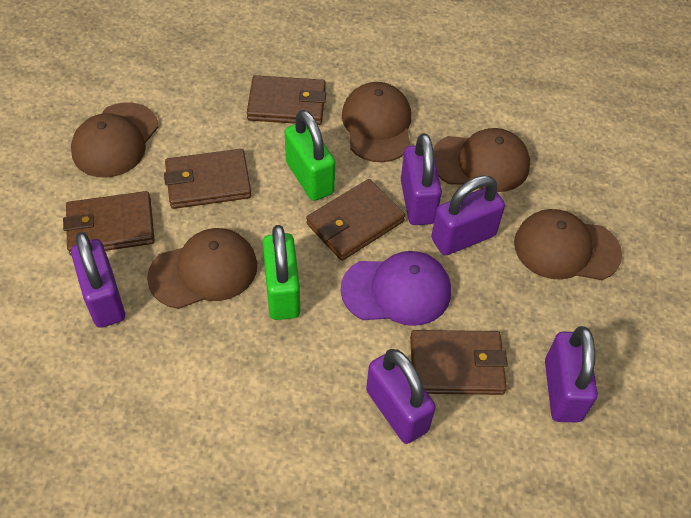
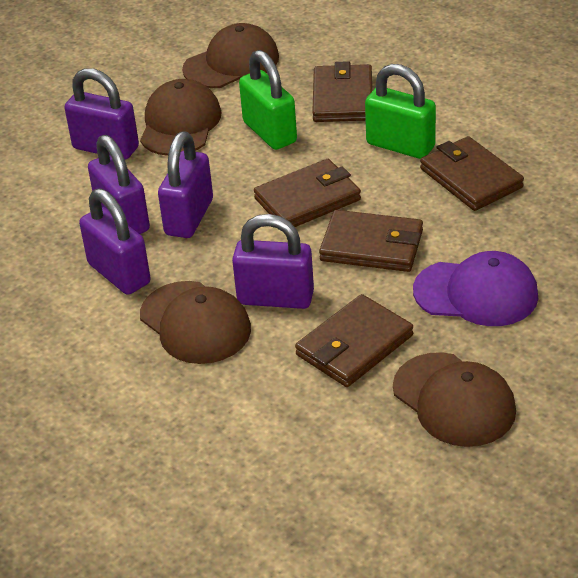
brown cap: [71,102,159,178] [147,228,257,309] [342,82,411,162] [433,128,530,192] [514,209,622,280] = 5 -> [140,79,222,156] [140,281,251,364] [182,23,279,88] [393,352,516,447] = 4

